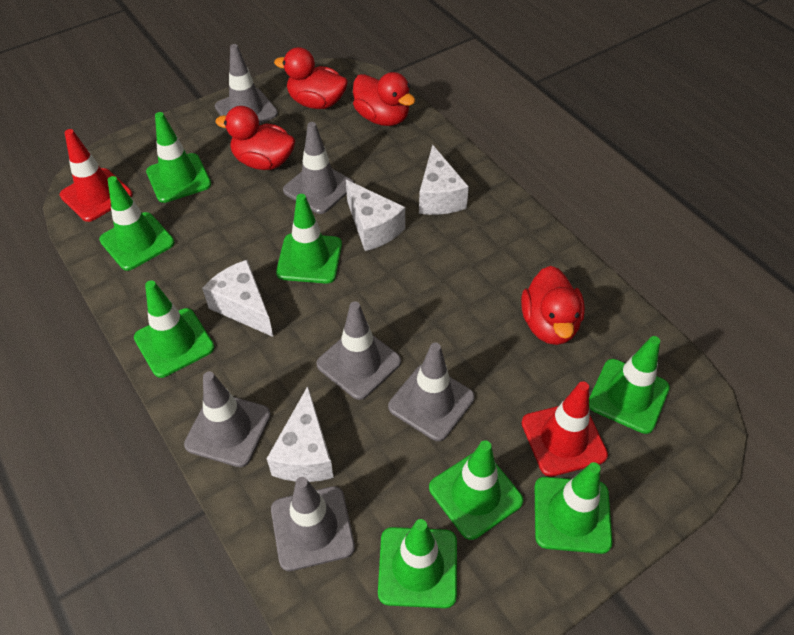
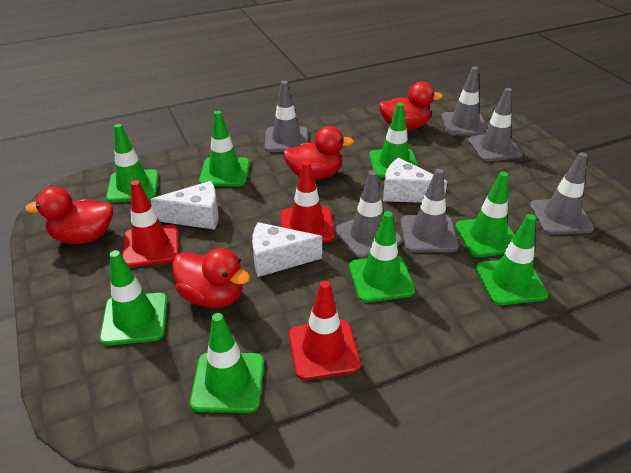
red traffic cone: [60,129,133,222] [522,381,608,477] = 2 -> [122,180,179,267] [281,161,335,242] [289,280,361,380] = 3
white cheese: [202,260,273,337] [267,386,334,482] [346,180,405,251] [419,145,469,215] = 4 -> [150,181,218,230] [252,222,322,277] [383,158,447,203] = 3

